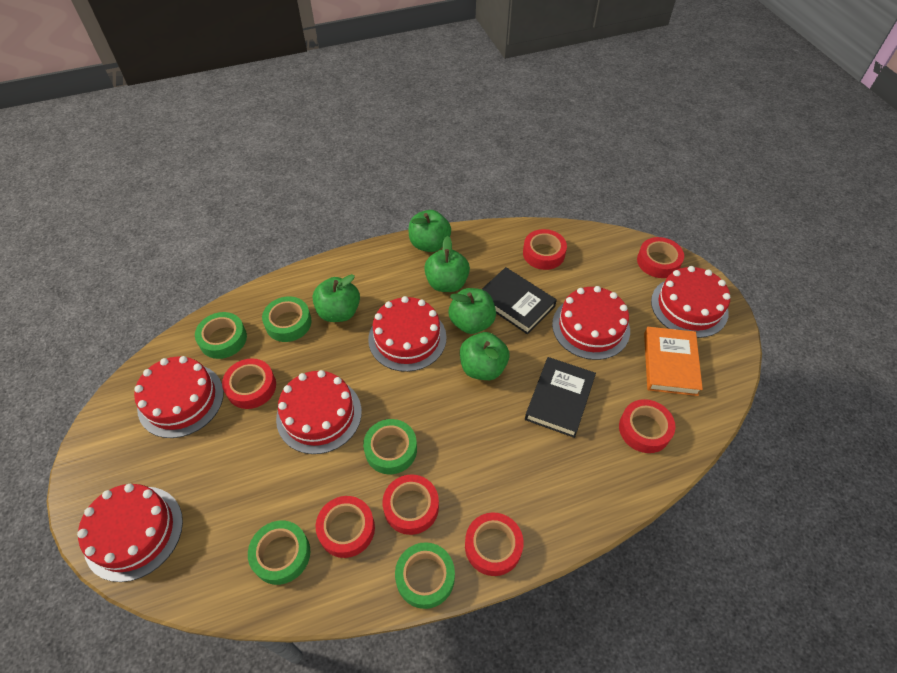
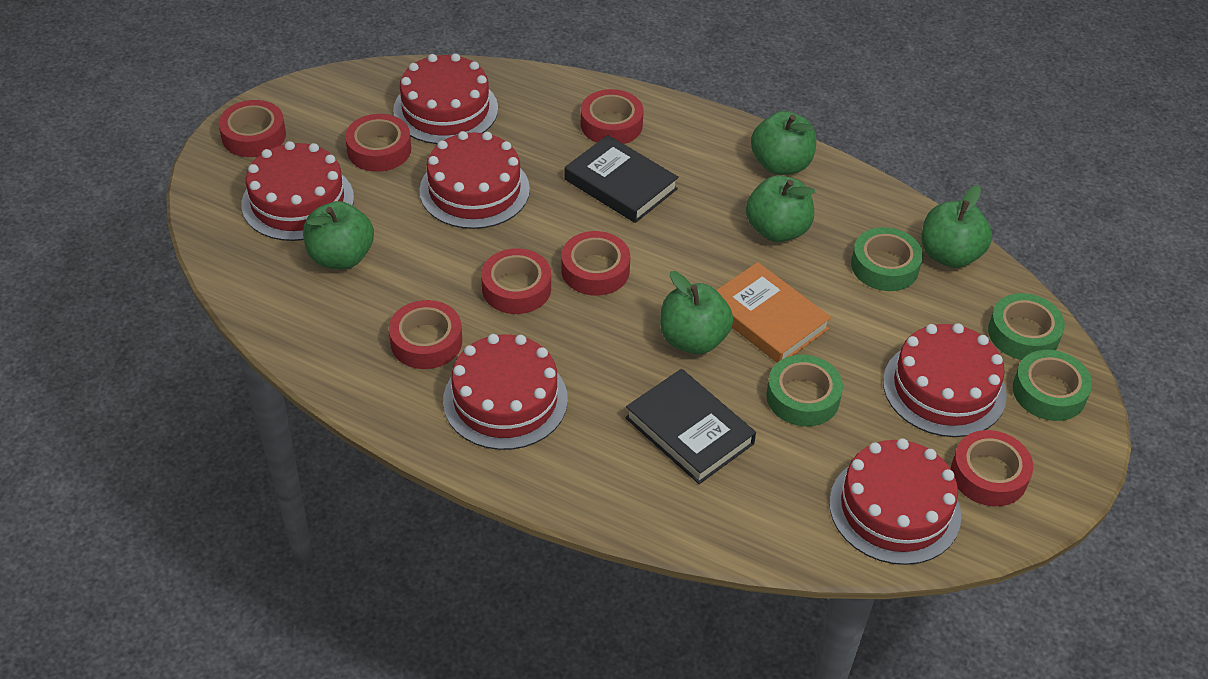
green tape: [195,312,247,359] [248,520,310,585] [262,296,312,342] [363,419,417,474] [395,542,455,609] = 5 -> [766,355,843,426] [851,227,923,291] [988,293,1065,360] [1013,350,1092,421] = 4

